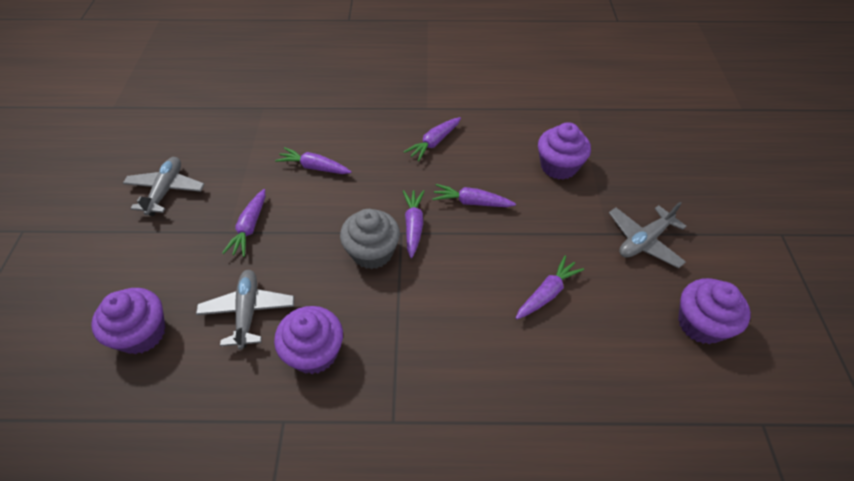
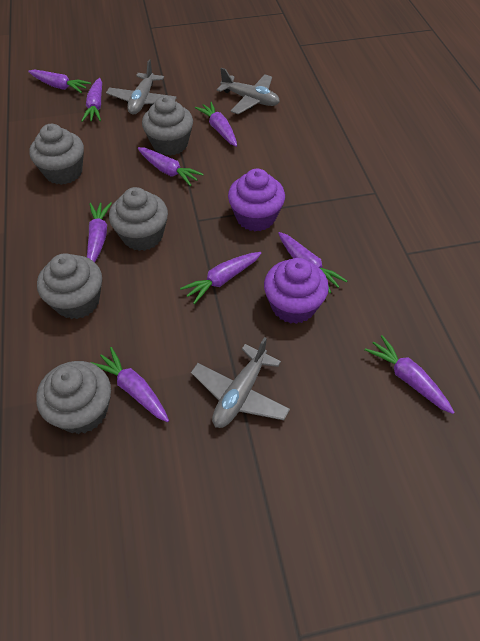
grey cupcake: [340,209,400,269] = 1 -> [29,124,84,185] [36,361,111,434] [37,253,102,319] [109,187,168,251] [142,96,193,156] = 5
purple carrot: [222,189,265,257] [275,147,351,174] [403,190,424,258] [404,117,461,162] [432,184,516,207] [516,256,584,319] = 6 -> [28,69,91,93] [81,78,102,122] [87,202,112,262] [91,347,169,422] [138,147,204,186] [180,252,261,304] [195,102,237,147] [278,232,347,293] [364,335,455,414] = 9
purple cupcake: [91,288,166,354] [274,306,343,374] [538,122,591,180] [678,278,751,344] = 4 -> [228,168,285,231] [264,258,329,324] = 2

